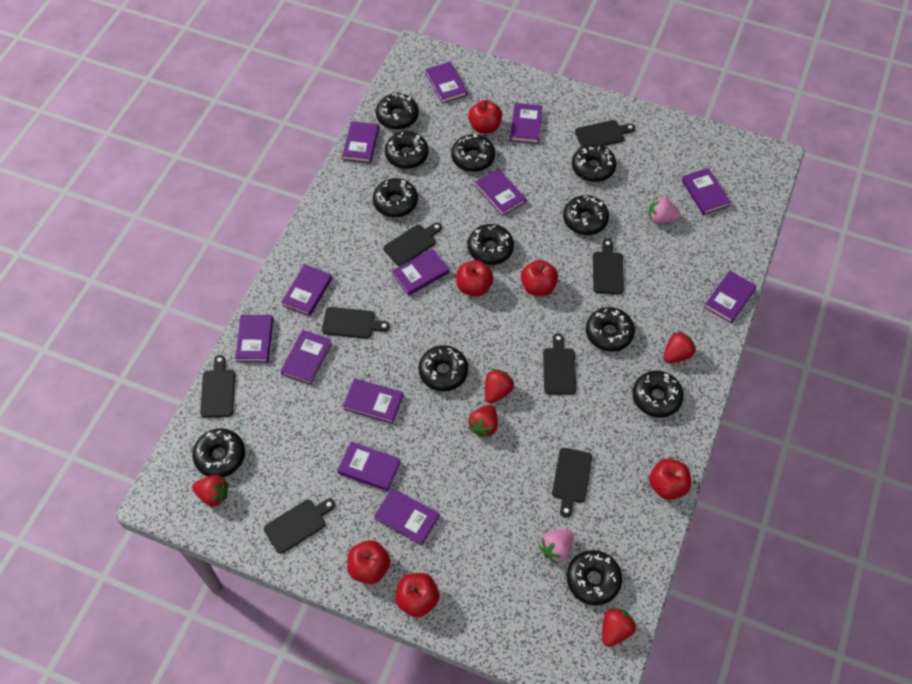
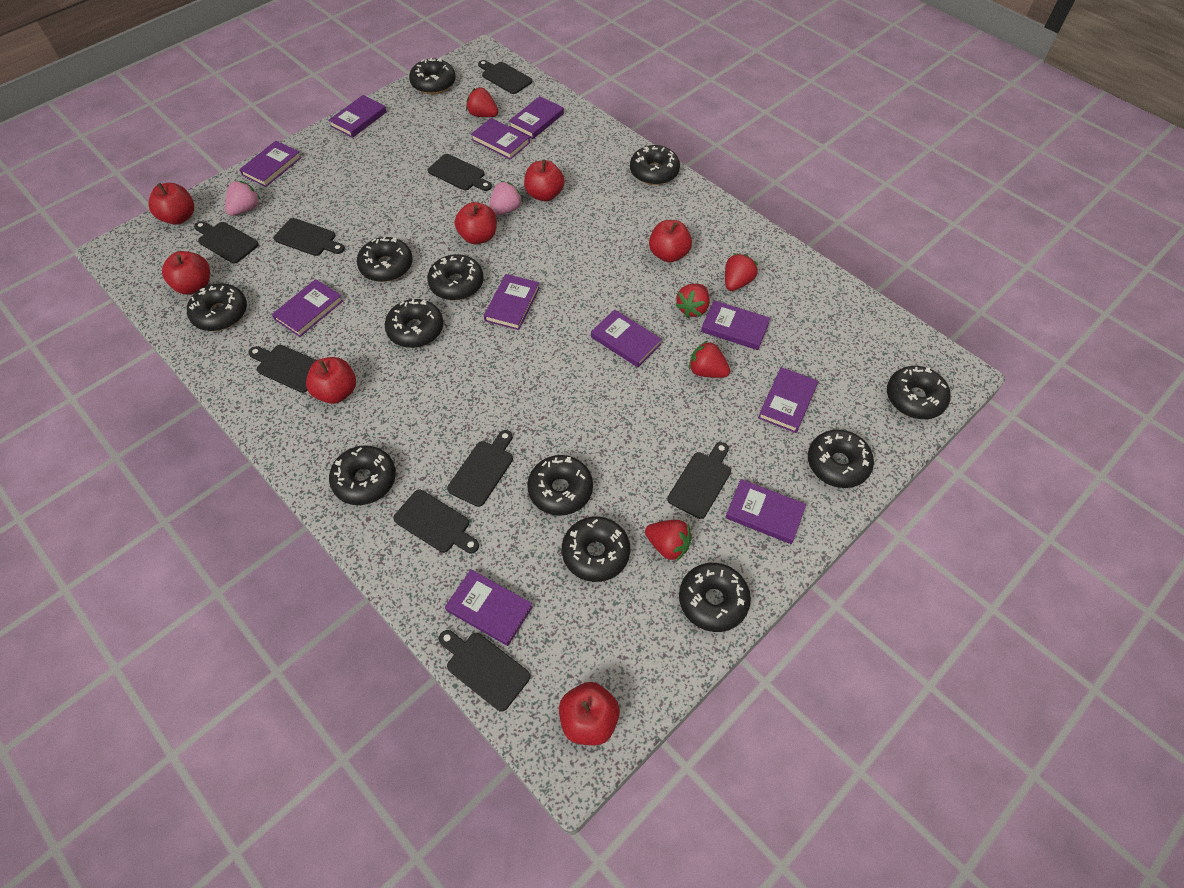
black cutting board: [200,355,235,418] [264,499,335,554] [322,307,390,339] [383,222,442,266] [543,333,576,395] [552,448,592,518] [575,120,635,147] [593,239,624,294] = 8 -> [194,221,259,263] [248,345,317,393] [274,218,345,256] [393,490,479,553] [428,154,492,191] [439,630,530,712] [447,430,513,507] [478,60,532,94] [667,442,731,519] = 9
purple book: [235,315,273,362] [281,330,332,385] [282,264,332,316] [337,442,401,491] [342,121,379,163] [343,378,403,424] [374,488,439,545] [392,248,449,296] [425,62,467,104] [475,169,526,216] [510,103,543,144] [682,168,731,215] [704,270,757,323] = 13 -> [239,141,302,187] [272,279,343,337] [328,95,387,138] [445,569,533,646] [471,118,530,160] [484,274,540,330] [509,96,564,139] [591,309,662,367] [701,300,770,350] [725,479,806,544] [758,367,818,433] = 11
red apple: [347,540,390,584] [395,573,439,617] [456,260,494,297] [468,100,502,134] [521,260,558,296] [649,459,691,500] = 6 -> [148,183,194,225] [162,251,210,295] [306,357,356,404] [455,202,497,244] [524,159,565,201] [559,682,620,746] [649,220,692,262] = 7

